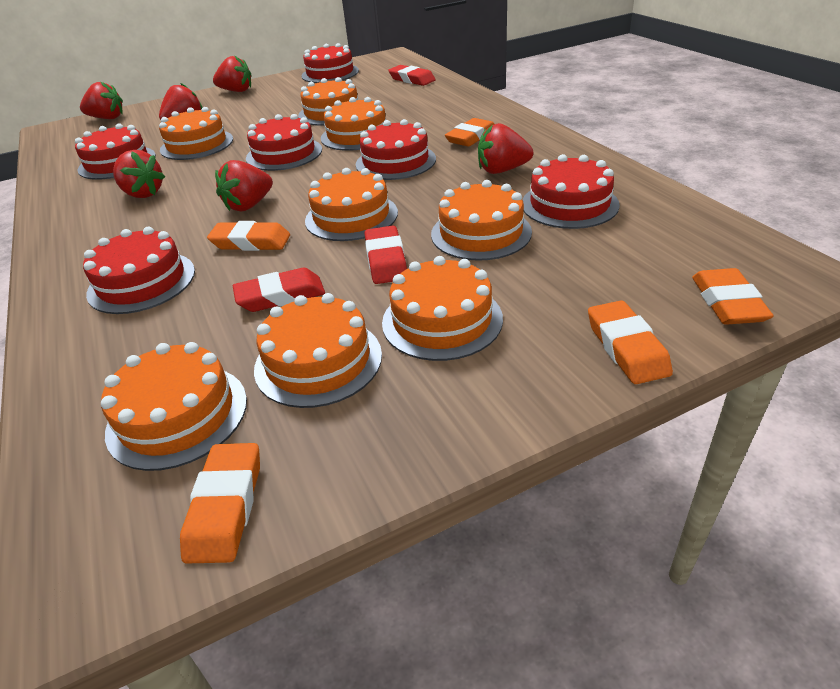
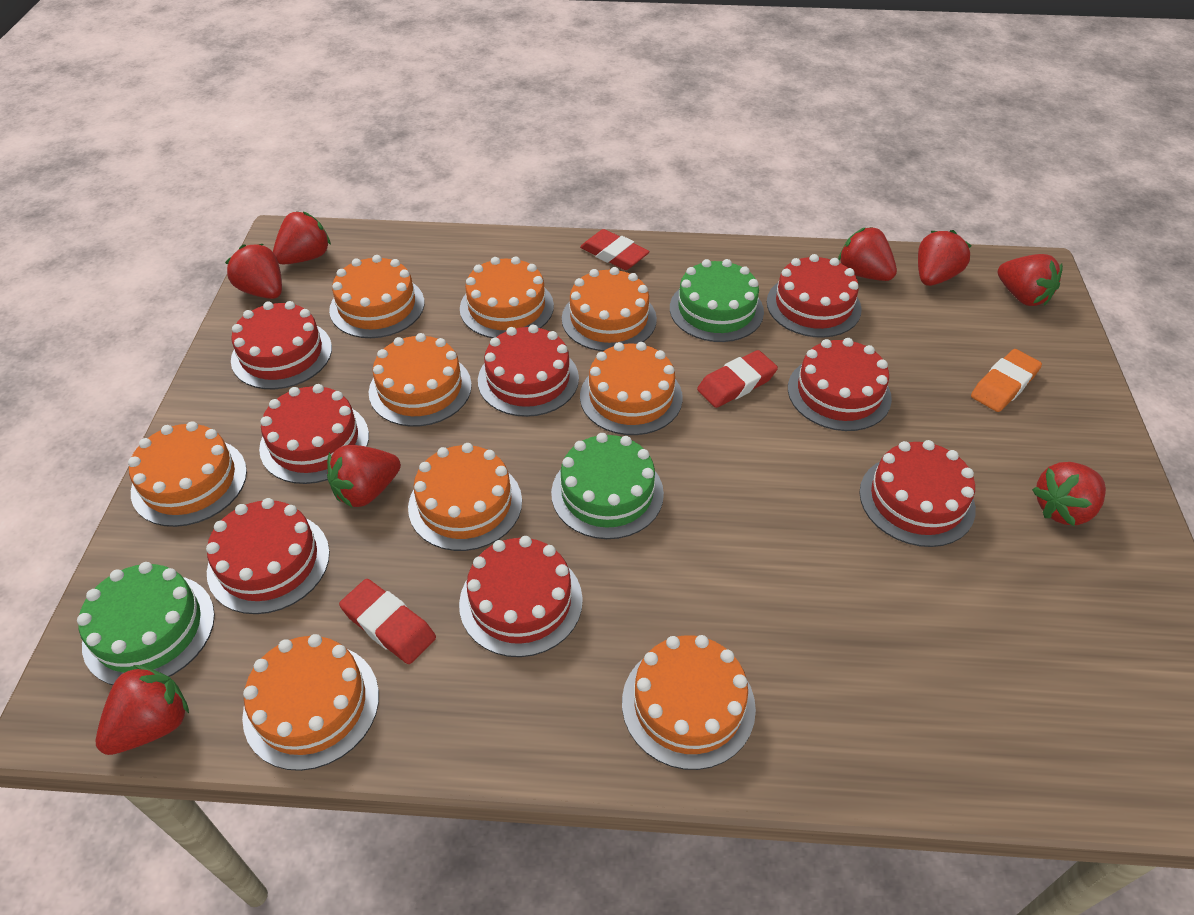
green cake: none = 0 -> [77,562,215,685] [551,433,664,539] [670,259,764,342] = 3
orange cake: [101,342,247,471] [159,107,233,160] [254,293,382,408] [298,77,358,126] [305,168,398,241] [321,97,386,151] [382,256,503,361] [431,180,532,261] = 8 -> [128,421,247,527] [242,634,379,771] [329,255,424,338] [369,333,472,427] [408,443,522,551] [460,256,554,338] [562,267,657,351] [580,342,683,435] [622,635,756,770] = 9
orange eraser: [180,443,260,564] [207,221,290,251] [445,118,494,147] [588,300,673,384] [692,268,774,325] = 5 -> [971,349,1042,412] = 1
red cake: [75,123,156,180] [83,227,195,314] [246,114,322,171] [301,43,359,83] [356,119,436,180] [522,154,620,229] = 6 -> [206,498,330,614] [231,301,332,389] [259,384,369,484] [459,536,583,657] [478,324,579,417] [767,254,862,338] [788,338,892,431] [859,440,976,547] = 8
red strawberry: [80,81,123,119] [113,150,165,198] [159,83,203,120] [213,56,252,92] [215,160,273,212] [478,123,533,174] = 6 -> [96,665,189,755] [225,244,282,299] [273,212,331,265] [327,445,401,507] [838,227,897,281] [918,230,971,286] [998,254,1063,306] [1032,462,1106,526] = 8

